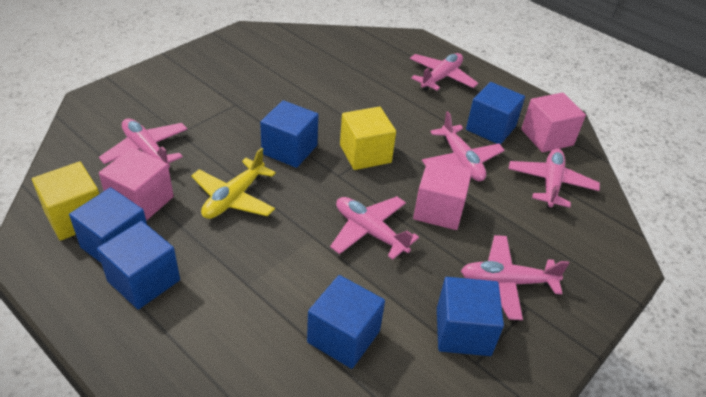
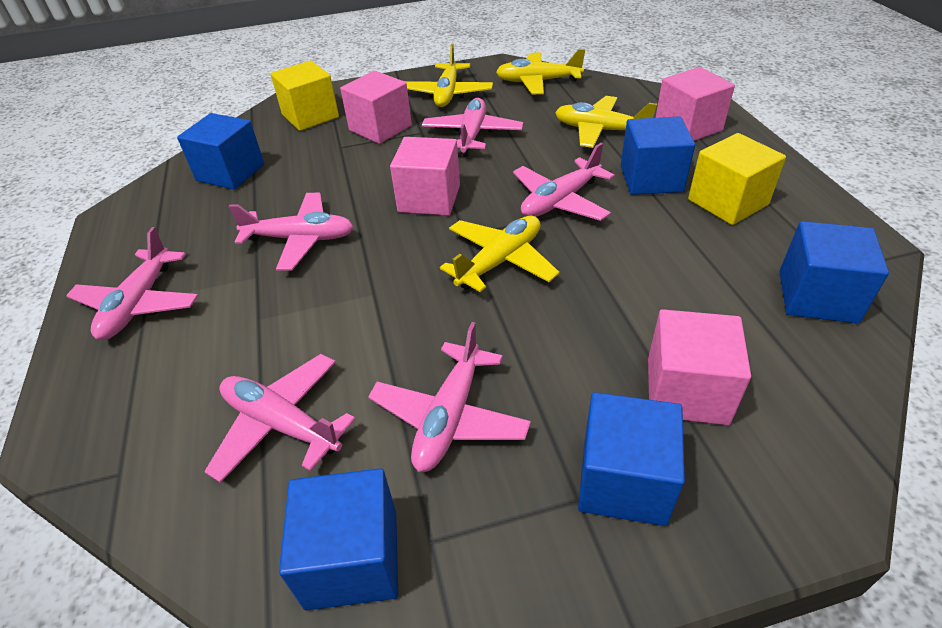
blue cube: [69,187,147,263] [97,221,180,309] [260,100,318,168] [307,275,385,369] [437,277,504,356] [466,82,525,145] = 6 -> [177,113,264,190] [279,468,398,611] [578,392,685,526] [621,116,695,195] [779,221,889,324] = 5
pink cube: [99,147,174,221] [413,159,472,230] [521,93,586,153] = 3 -> [340,71,412,144] [390,137,460,216] [648,309,751,425] [656,67,735,141] = 4
yellow plane: [191,148,276,219] = 1 -> [405,44,493,107] [440,216,560,292] [496,49,585,94] [555,96,657,148] = 4

